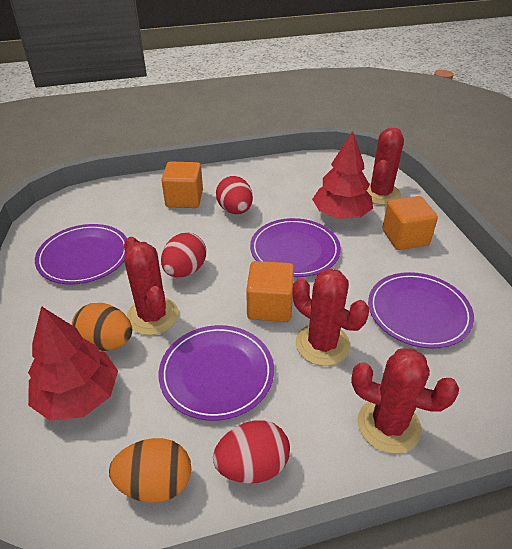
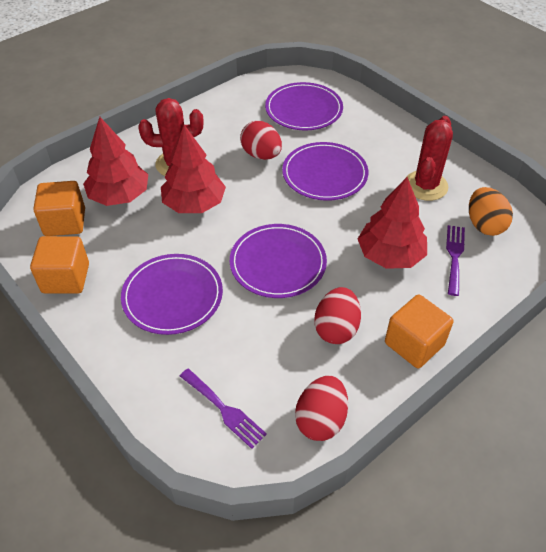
orange egg: [72,303,132,351] [109,438,191,503] = 2 -> [469,187,513,236] = 1
purple fork: none = 0 -> [180,369,267,449] [446,225,465,296] = 2
red cactus: [124,237,179,335] [293,269,369,366] [351,348,459,454] [367,128,404,205] = 4 -> [138,98,203,176] [407,116,453,201] = 2
red tree: [28,306,118,421] [312,131,373,219] = 2 -> [83,117,148,206] [161,125,226,213] [358,177,427,269] = 3

